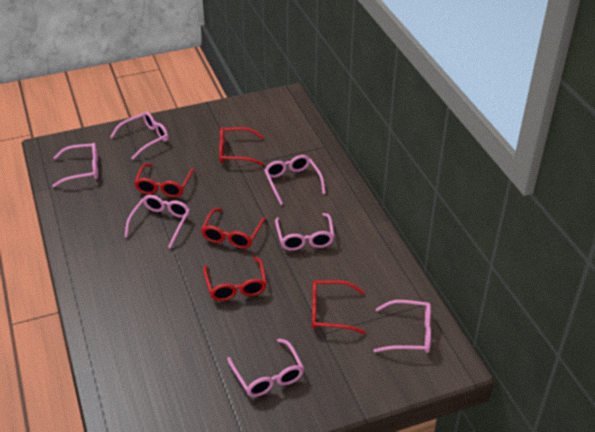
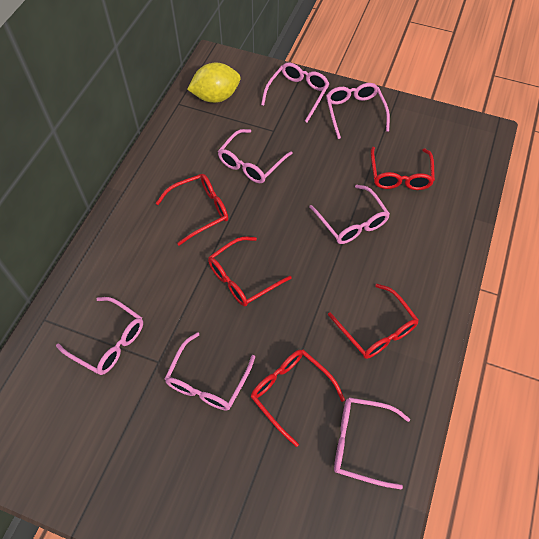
yellow lemon: none = 0 -> [187,63,241,103] = 1

